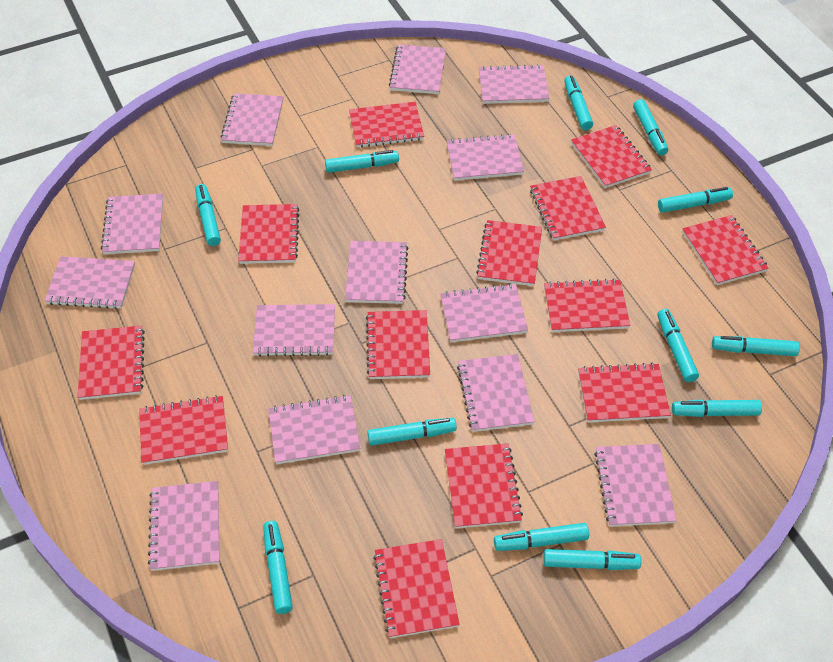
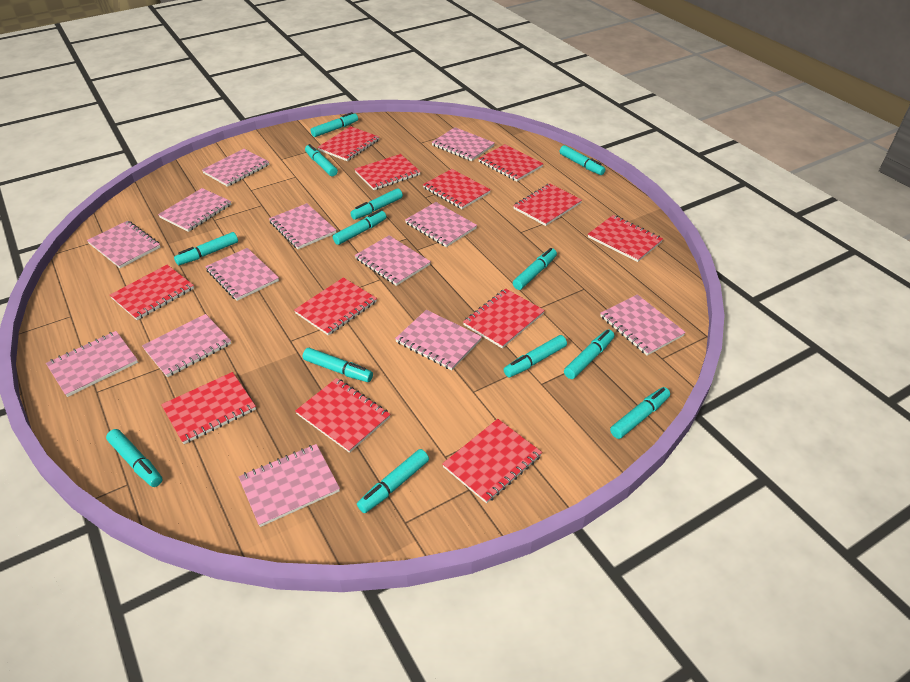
red notebook: [78,325,145,400] [139,395,228,465] [238,204,300,264] [349,102,424,148] [366,310,430,379] [373,539,460,638] [445,443,523,528] [476,220,542,286] [530,176,606,241] [544,278,630,332] [571,125,652,188] [578,363,671,422] [682,215,768,285] = 13 -> [110,265,194,320] [161,372,256,444] [294,277,377,336] [295,378,391,453] [318,126,379,161] [355,154,421,190] [423,169,491,209] [442,419,542,504] [463,288,545,348] [478,144,544,181] [513,183,582,226] [588,215,663,262] = 12
turquoise marker: [195,184,221,246] [263,521,293,614] [325,150,399,173] [367,418,457,446] [494,523,589,551] [543,549,641,570] [564,75,593,130] [633,99,668,155] [657,309,699,382] [658,187,733,213] [672,399,762,417] [712,336,800,356] = 12 -> [106,429,163,487] [174,232,238,265] [303,348,373,382] [305,144,338,176] [311,112,358,137] [333,210,386,245] [350,188,403,220] [357,449,429,513] [504,335,567,377] [513,248,557,290] [560,145,606,175] [564,330,614,379] [610,387,670,439] = 13

